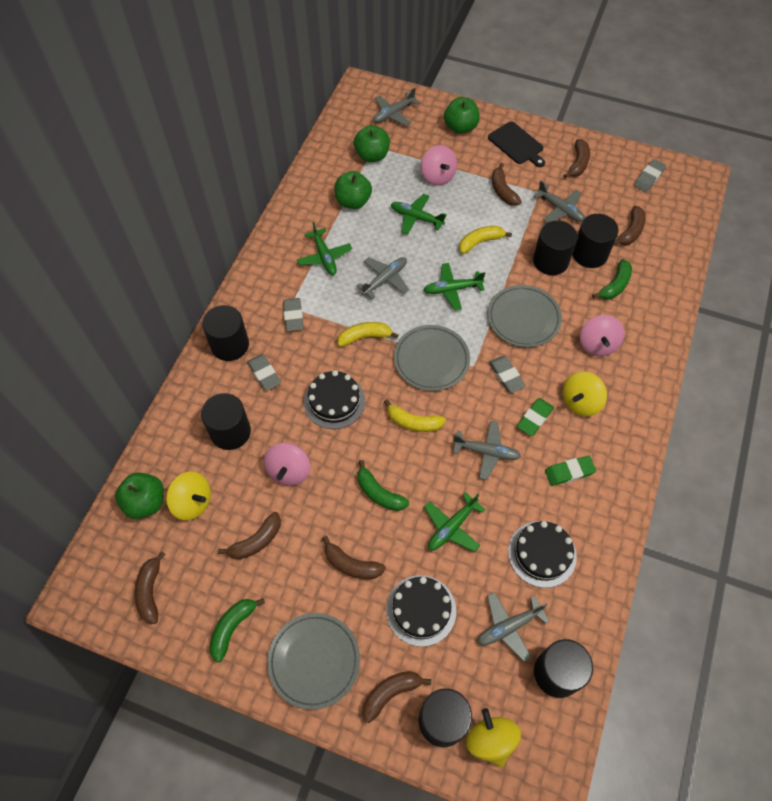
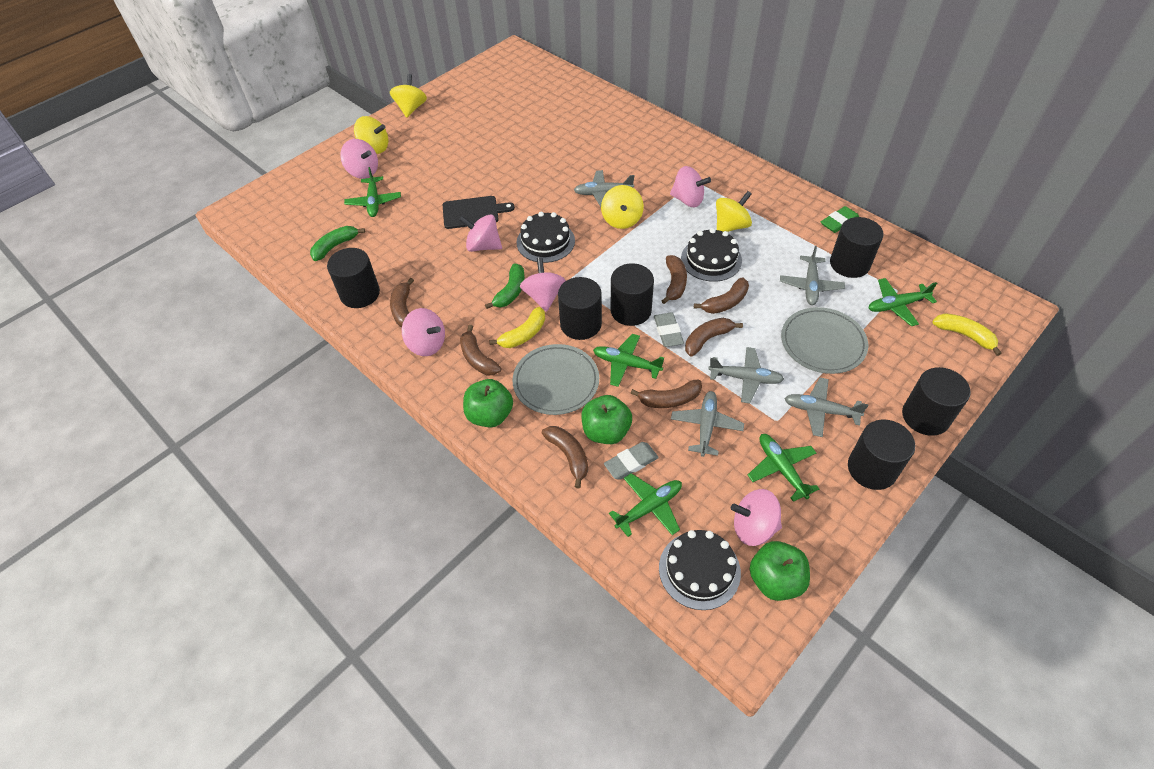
green apple: [115,472,164,519] [334,171,372,209] [354,125,390,162] [444,97,480,134] = 4 -> [463,379,513,427] [581,395,632,444] [750,541,810,601] = 3
green banana: [209,598,265,662] [358,460,409,511] [592,259,632,299] = 3 -> [310,226,365,261] [485,263,525,309] = 2
green eraser: [517,398,554,436] [545,456,596,486] = 2 -> [821,206,859,233] = 1
green plane: [297,222,352,275] [391,194,447,235] [424,263,485,310] [424,492,486,552] = 4 -> [344,167,401,217] [593,334,664,387] [609,473,682,537] [748,434,819,502] [869,278,937,326] = 5
grey eraser: [247,354,281,391] [283,298,304,331] [489,356,526,393] [634,159,666,192] = 4 -> [604,442,659,480] [654,312,684,347] = 2
grey plate: [267,613,360,710] [394,325,470,391] [487,285,562,347] = 3 -> [512,344,599,415] [781,307,868,374] = 2
pink spinning top: [264,443,310,486] [421,145,457,185] [580,315,625,356] = 3 -> [340,139,378,179] [402,308,445,356] [459,214,502,252] [520,257,566,312] [670,166,711,207] [731,489,782,546] = 6
yellow banana: [338,322,399,347] [384,399,446,432] [459,226,512,254] = 3 -> [489,307,545,348] [932,313,1002,356] = 2
yellow spinning top: [166,471,211,520] [466,708,521,767] [563,371,607,416] = 3 -> [354,116,388,154] [390,74,427,118] [601,185,644,229] [716,191,752,232] = 4

